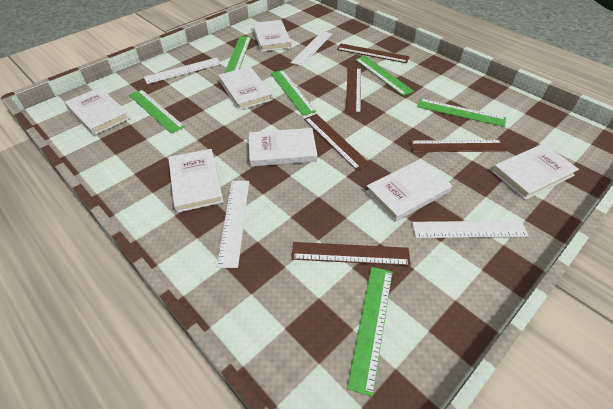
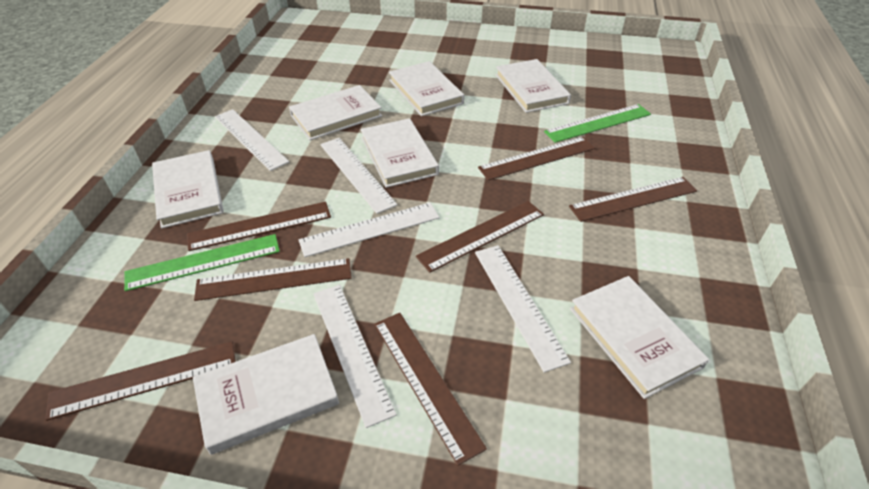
brown ruler: [291,242,411,266] [304,114,370,171] [337,44,410,63] [345,67,361,114] [410,140,506,152] = 5 -> [45,341,236,421] [187,202,331,251] [194,258,352,301] [375,313,487,466] [416,201,544,273] [478,137,595,180] [569,177,697,222] = 7
green ruler: [129,90,185,134] [225,36,251,73] [271,70,316,116] [347,267,393,397] [355,56,414,96] [417,98,506,127] = 6 -> [124,234,280,291] [544,104,651,143] = 2
white ruler: [144,58,221,84] [217,181,249,268] [290,31,333,66] [412,221,529,238] = 4 -> [215,109,289,171] [299,203,439,257] [313,285,397,428] [320,138,397,214] [475,245,571,373] = 5

